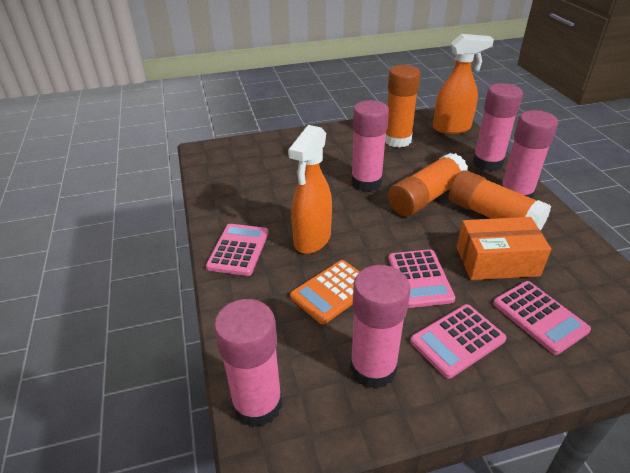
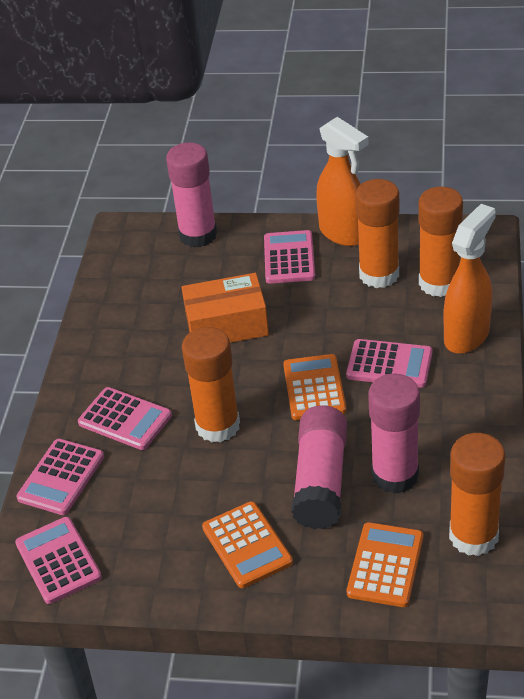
orange calculator: [290,260,360,324] = 1 -> [202,501,293,588] [283,354,347,420] [347,522,423,607] = 3
orange glue stick: [385,65,421,148] [388,153,468,216] [449,170,551,231] = 3 -> [182,327,240,443] [355,179,399,288] [418,187,463,297] [449,433,505,556] = 4
pink calculator: [206,224,269,276] [388,249,455,308] [410,304,507,379] [493,281,591,355] = 4 -> [15,517,102,604] [16,439,104,515] [78,387,172,450] [264,230,315,284] [346,339,432,388] = 5
pink glue stick: [214,299,282,428] [350,265,410,389] [351,100,389,192] [473,83,523,171] [501,110,558,199] = 5 -> [166,142,217,247] [291,405,347,529] [368,373,420,494] = 3

